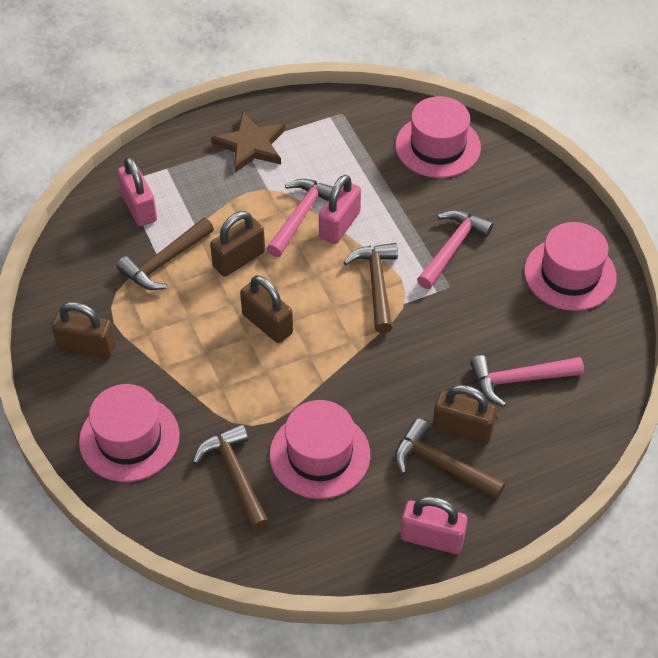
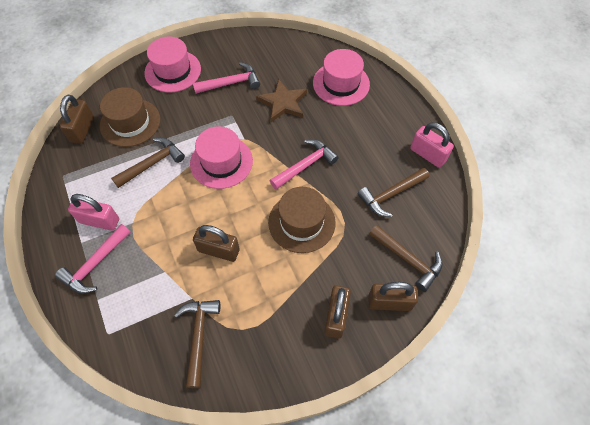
brown hat: none = 0 -> [100,87,160,147] [268,187,336,253] = 2
pink hat: [79,384,180,482] [270,400,370,499] [395,96,481,178] [524,222,617,311] = 4 -> [144,36,201,92] [190,126,253,189] [313,49,370,106] = 3
pink padlock: [117,157,157,226] [319,175,361,244] [400,496,468,554] = 3 -> [68,194,119,231] [410,122,454,168] = 2

